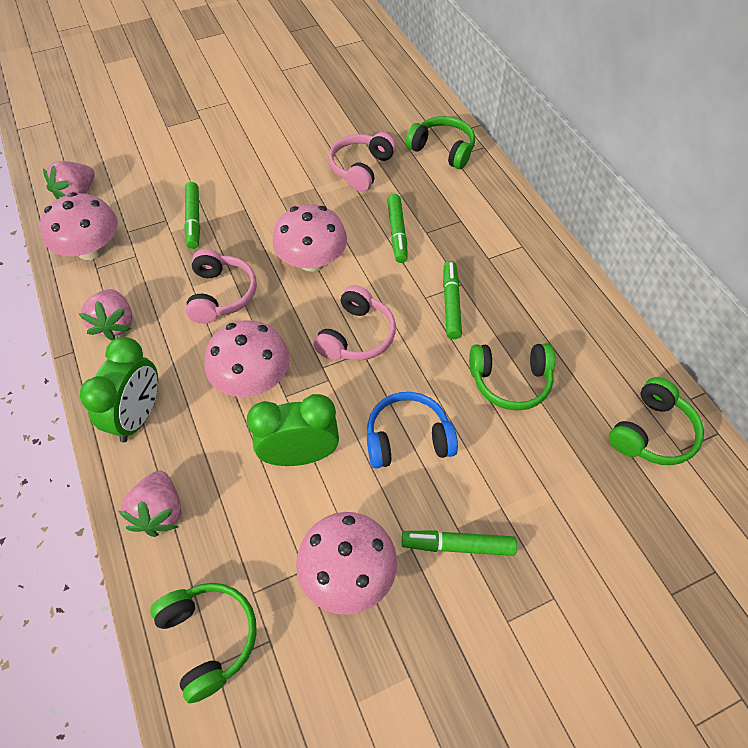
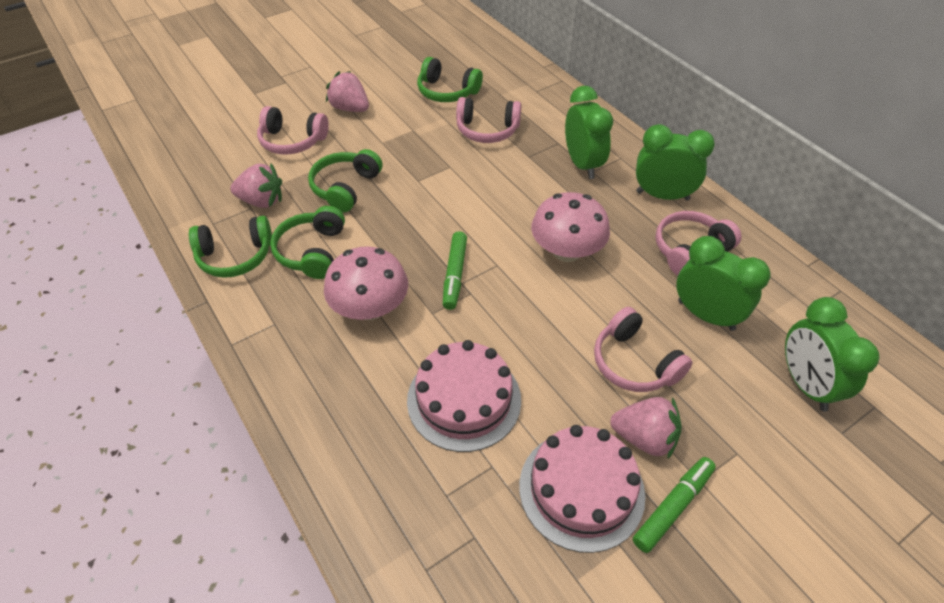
blue headphones: [367,392,458,468] = 1 -> none = 0
green clock: [80,337,158,443] [247,394,339,466] = 2 -> [565,86,613,179] [636,124,715,201] [676,236,771,331] [785,297,879,411] = 4
green marker: [184,182,200,249] [387,194,408,263] [402,530,517,556] [443,261,462,339] = 4 -> [443,231,467,310] [633,457,716,553] = 2
pink cake: none = 0 -> [407,340,521,452] [519,425,645,553] = 2
pink headphones: [186,249,257,323] [313,285,396,360] [329,132,396,192] = 3 -> [257,106,329,155] [456,97,521,143] [594,307,693,392] [655,211,742,276] = 4
pink mushroom: [40,192,118,260] [204,320,290,397] [272,204,347,272] [296,512,397,615] = 4 -> [324,246,408,320] [531,192,610,262] = 2

